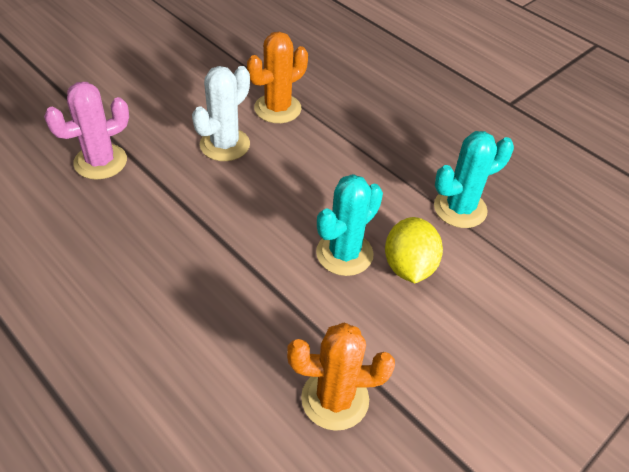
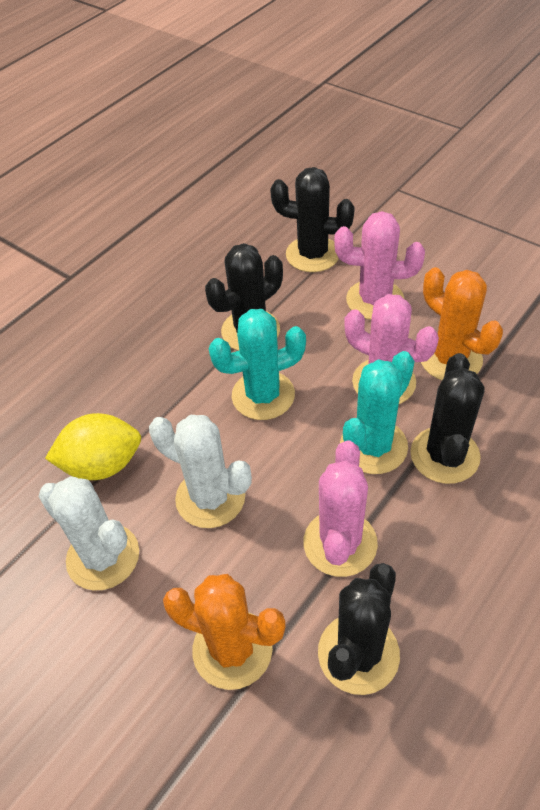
black cactus: none = 0 -> [205,243,283,351] [270,167,355,272] [318,563,400,695] [410,353,484,484] = 4
pink cactus: [44,82,129,180] = 1 -> [303,440,378,577] [334,211,425,320] [344,294,439,404] = 3
white cactus: [192,66,250,161] = 1 -> [39,476,139,590] [149,415,252,528] = 2

